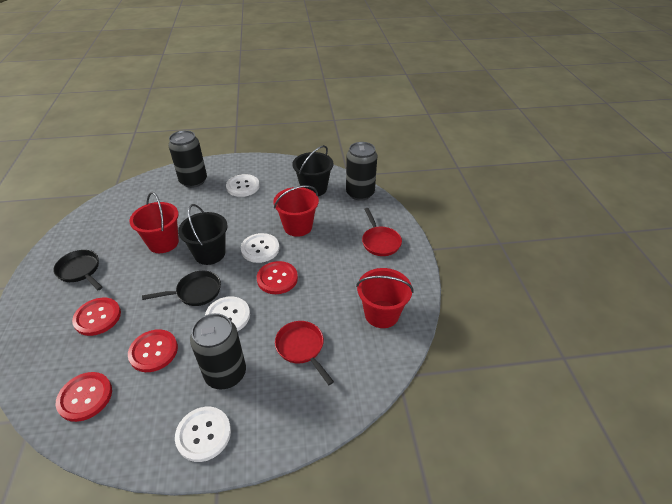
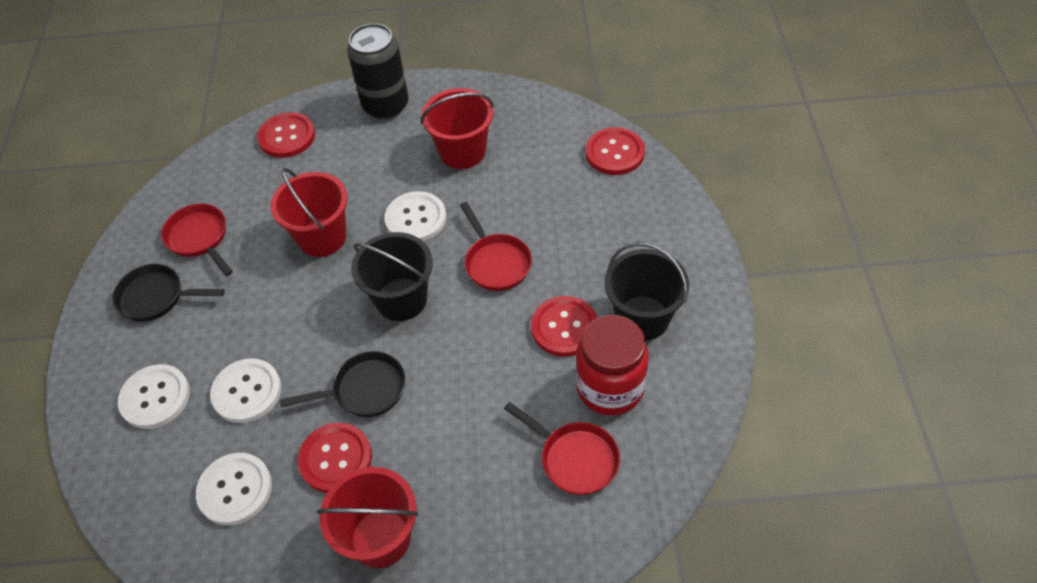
black can: [168,130,207,188] [190,313,246,390] [346,142,377,201] = 3 -> [347,23,409,119] = 1
red jar: none = 0 -> [576,315,649,416] = 1
red pan: [275,321,334,385] [362,208,402,256] = 2 -> [161,204,233,276] [460,202,532,291] [504,402,620,495] = 3

